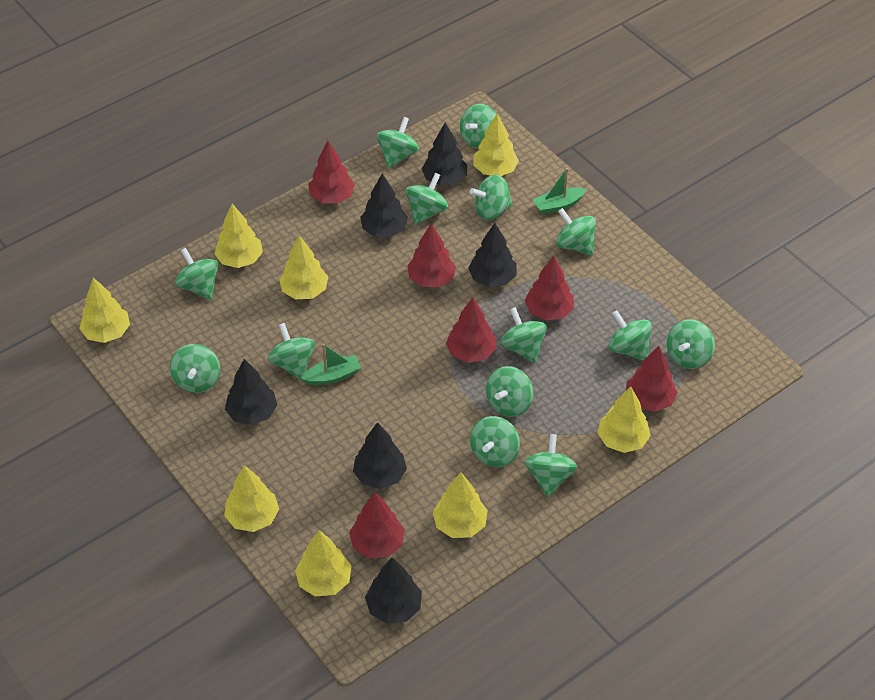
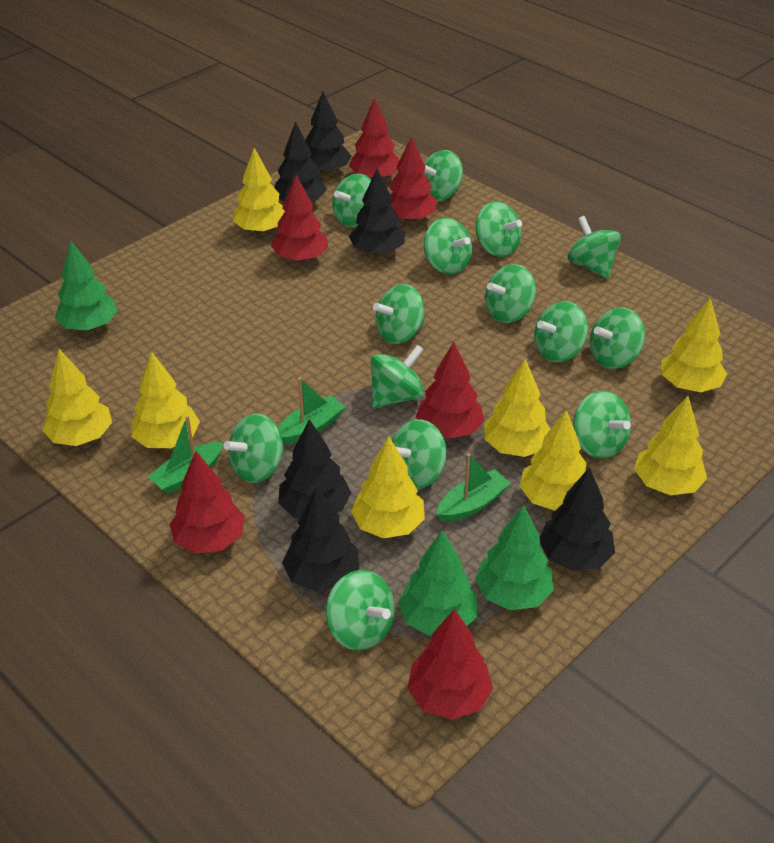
green boat: [300,343,361,385] [533,168,586,214] = 2 -> [148,416,223,494] [278,378,345,445] [437,453,511,522] = 3
green tree: none = 0 -> [55,240,118,331] [398,530,477,637] [475,505,554,611] = 3

